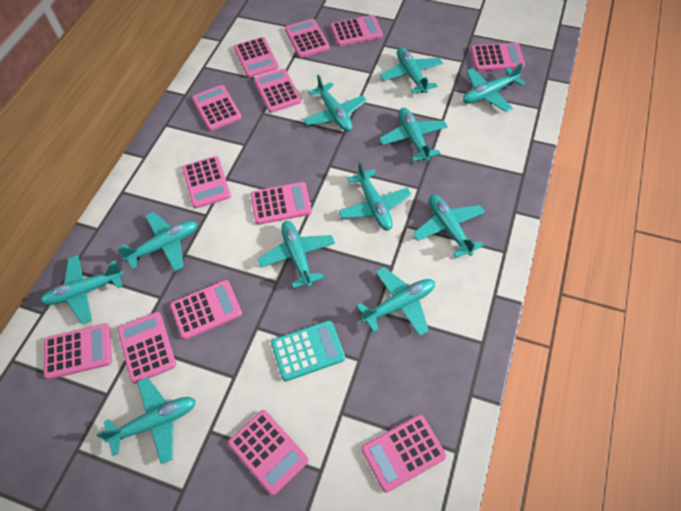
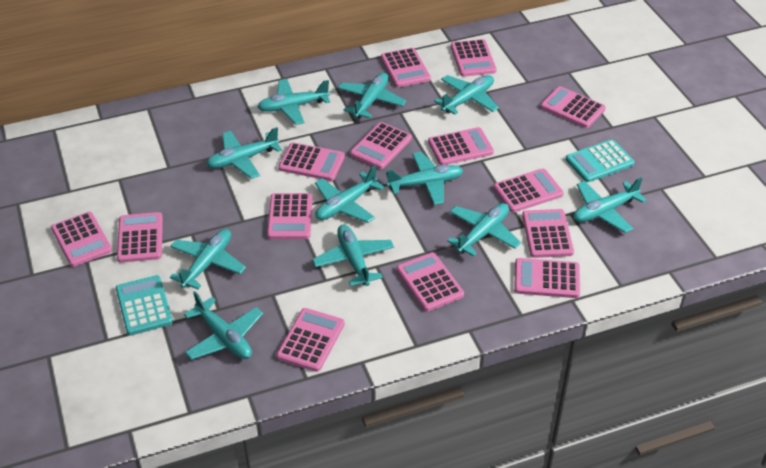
pink calculator: [44,323,112,380] [117,312,176,384] [170,280,242,340] [182,156,231,208] [192,85,242,131] [228,410,309,495] [234,37,279,78] [251,182,312,225] [254,69,302,113] [285,19,330,58] [331,15,383,46] [362,414,446,493] [470,43,525,71] = 13 -> [51,212,112,267] [117,212,163,263] [267,193,312,239] [277,308,345,372] [279,142,345,181] [350,122,412,169] [381,48,431,87] [396,253,464,312] [428,127,494,165] [451,39,496,77] [493,168,564,212] [514,258,580,298] [522,209,574,258] [541,86,606,128] = 14
turquoise calculator: [271,320,345,381] = 1 -> [116,275,173,335] [566,139,634,182] = 2

